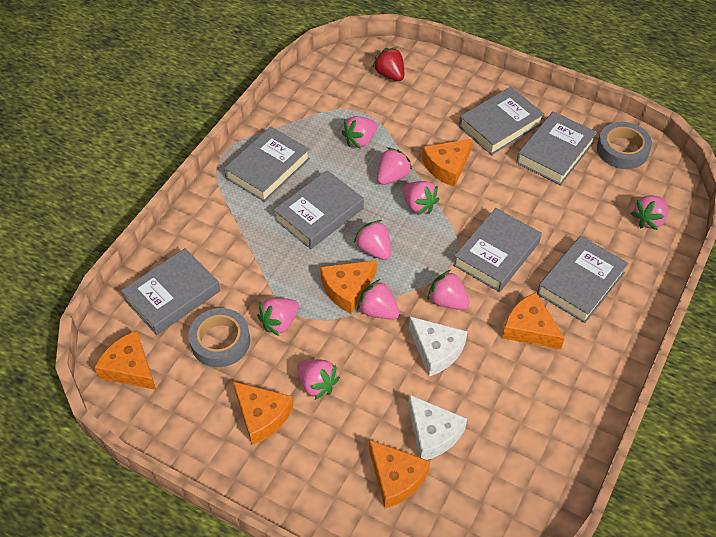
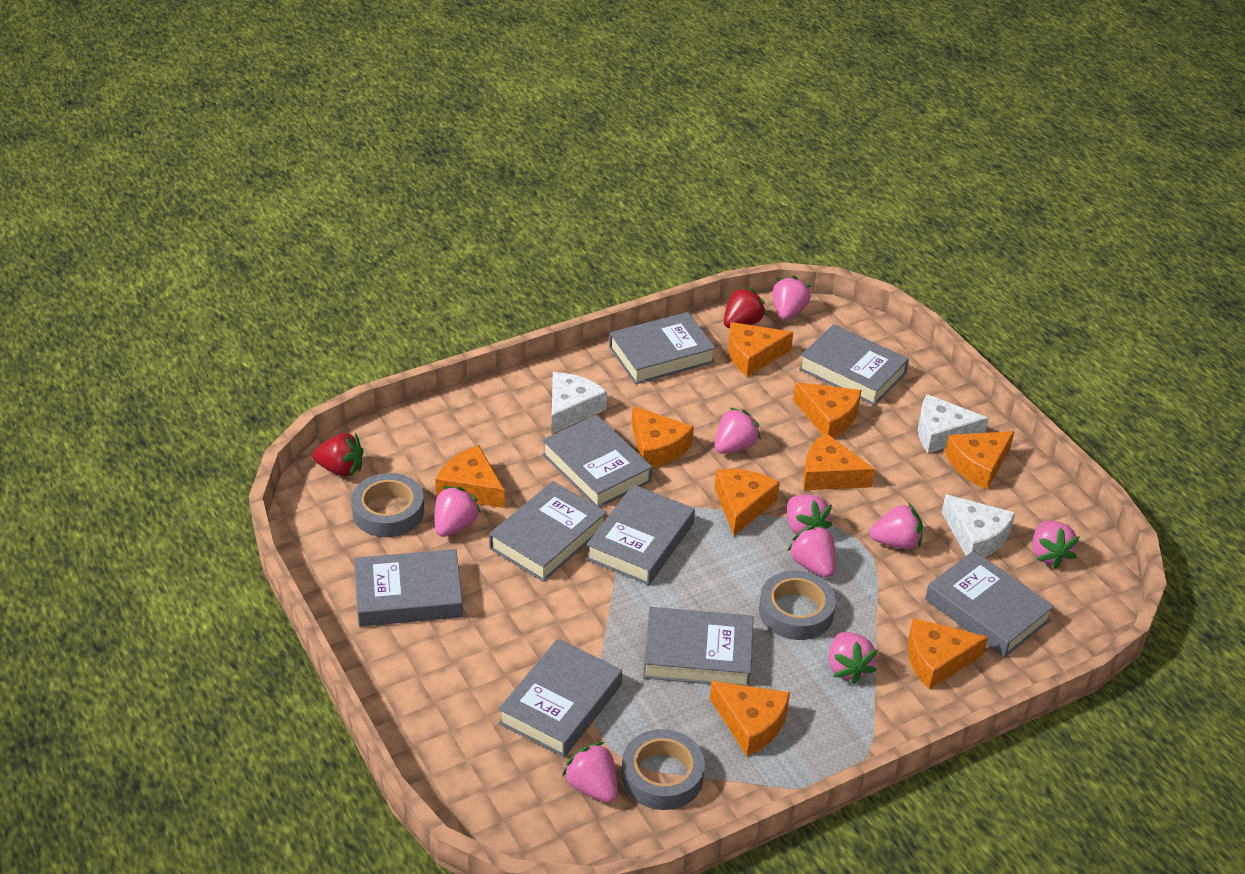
grey book: [121,248,220,335] [224,127,310,202] [274,170,364,249] [453,208,542,292] [459,87,544,155] [516,111,597,185] [537,236,628,323] = 7 -> [354,549,463,627] [489,481,607,582] [498,639,622,757] [542,415,653,507] [586,484,695,585] [609,312,716,384] [643,607,753,686] [799,324,909,405] [925,550,1054,657] = 9
grey tape: [189,308,250,367] [597,122,652,169] = 2 -> [351,473,424,537] [621,729,705,810] [759,570,836,640] = 3
orange cheese: [94,330,156,390] [233,382,293,445] [320,260,377,314] [369,440,430,508] [422,138,473,187] [502,292,565,350] = 6 -> [435,445,505,508] [632,406,694,468] [710,681,790,756] [715,469,780,536] [728,322,793,377] [793,382,861,438] [803,433,875,490] [907,618,988,690] [945,431,1015,490] = 9
red strawberry: [373,47,404,81] = 1 -> [312,433,364,476] [724,287,766,328] = 2
white cheese: [408,395,467,460] [409,317,468,376] = 2 -> [552,372,607,434] [918,394,989,453] [942,494,1015,557] = 3

